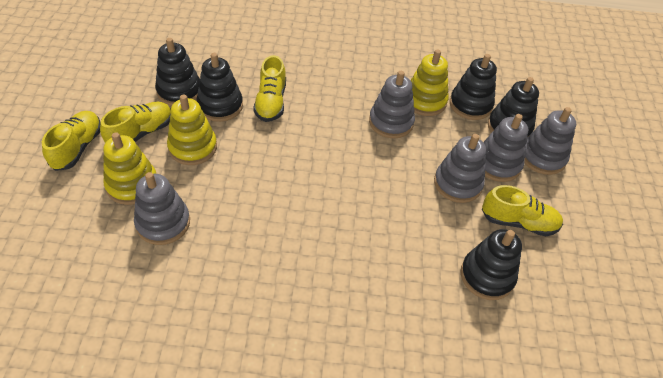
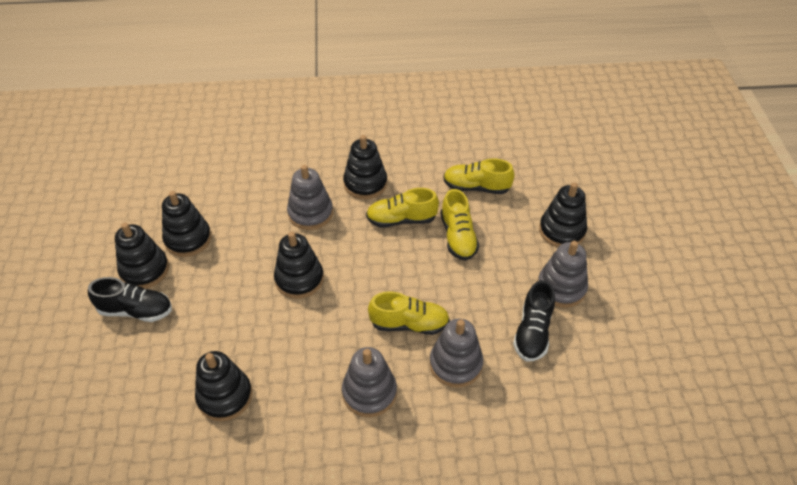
black shoe: none = 0 -> [88,277,172,322] [513,280,555,361] = 2
black stacking toy: [155,38,200,106] [196,53,243,122] [450,54,497,120] [460,229,522,300] [488,77,539,137] = 5 -> [115,223,169,289] [162,191,211,257] [195,351,252,421] [274,232,324,299] [343,135,387,199] [539,183,587,247] = 6
grey stacking toy: [134,172,190,245] [369,71,415,138] [434,134,486,203] [484,114,528,182] [525,107,576,175] = 5 -> [287,165,333,230] [342,347,397,417] [429,319,483,388] [538,241,588,308] = 4
yellow stacking toy: [103,132,156,205] [167,94,217,165] [410,50,449,116] = 3 -> none = 0

